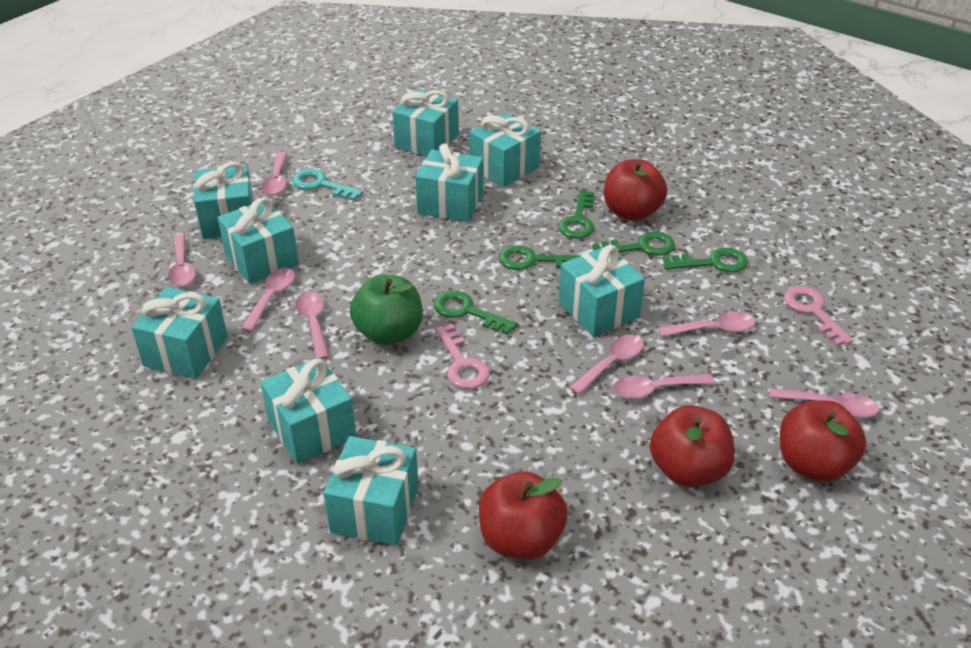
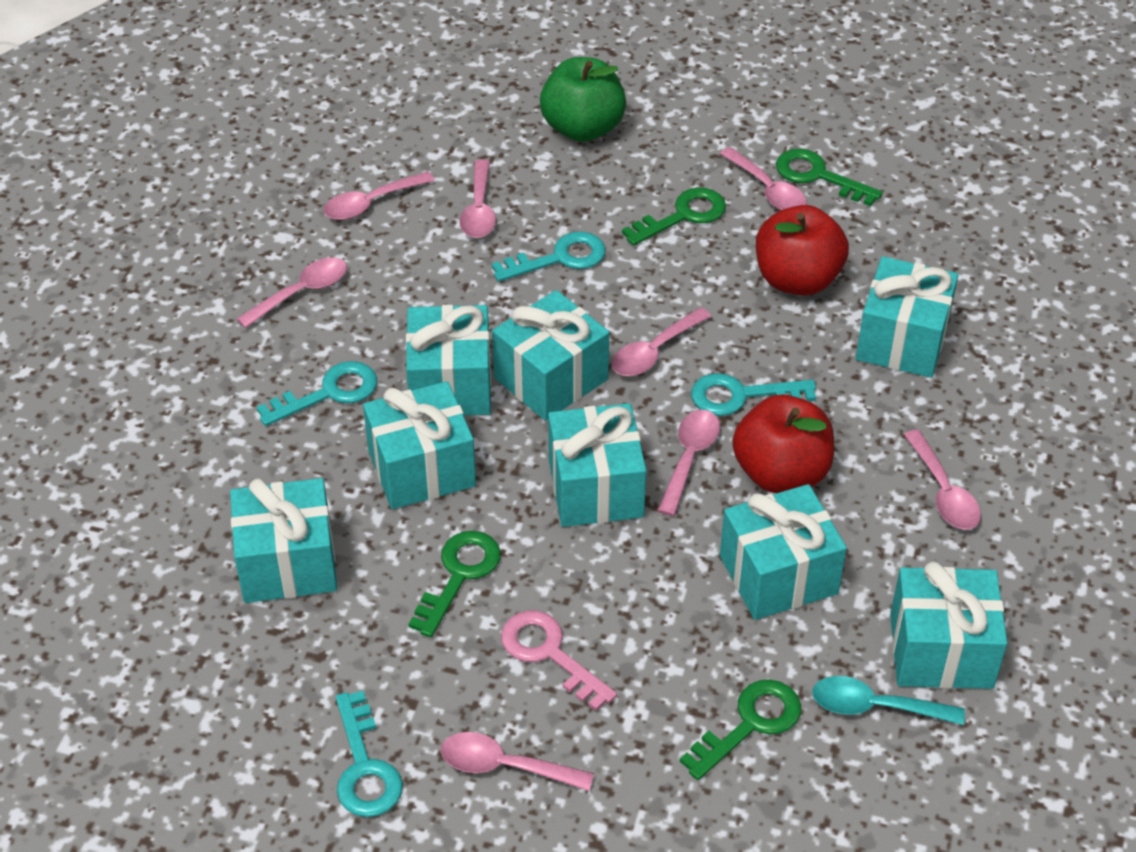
green key: [434,291,518,335] [498,245,581,270] [558,190,594,239] [592,232,675,256] [663,248,748,272] = 5 -> [408,531,501,638] [622,187,726,246] [680,679,801,780] [776,149,883,206] = 4
pink key: [435,324,490,389] [784,286,853,346] = 2 -> [501,610,617,711] = 1
red apple: [479,472,568,560] [604,159,667,221] [650,405,735,487] [780,400,866,482] = 4 -> [732,395,834,493] [756,205,849,296] = 2
turquoise gift: [131,287,228,379] [194,162,254,239] [217,197,299,284] [260,357,356,464] [324,436,419,545] [392,89,459,156] [415,143,483,222] [470,113,541,187] [558,245,645,337] = 9 -> [230,478,337,603] [363,381,476,509] [406,305,491,415] [492,290,609,421] [548,403,647,527] [720,484,847,620] [856,256,958,378] [890,562,1007,689] = 8
turquoise key: [292,169,363,201] = 1 -> [256,361,377,426] [336,691,403,817] [492,232,606,282] [691,373,816,416] = 4
turquoise spoon: none = 0 -> [812,676,965,725] = 1

